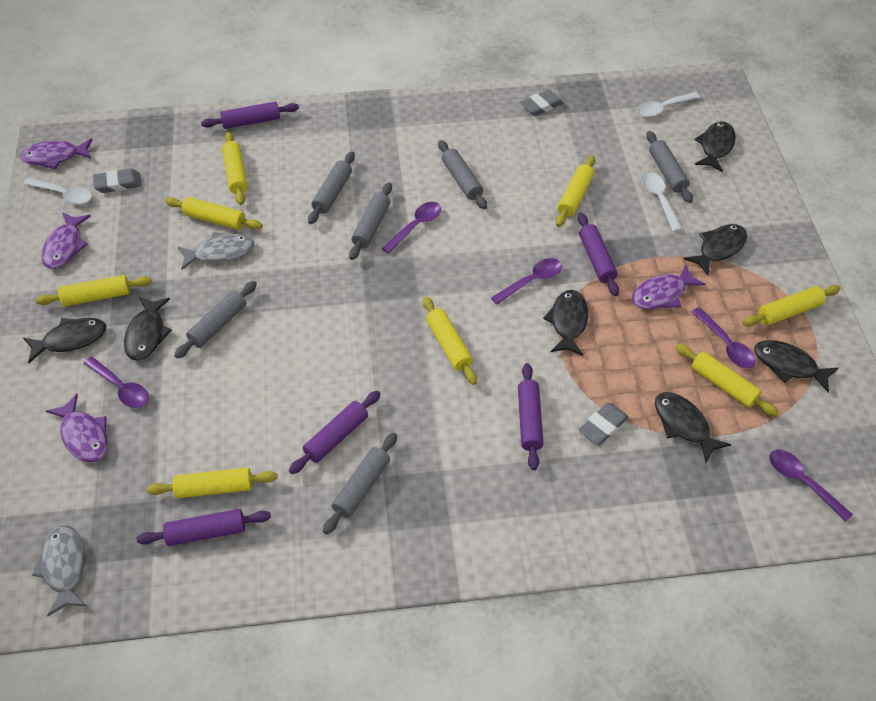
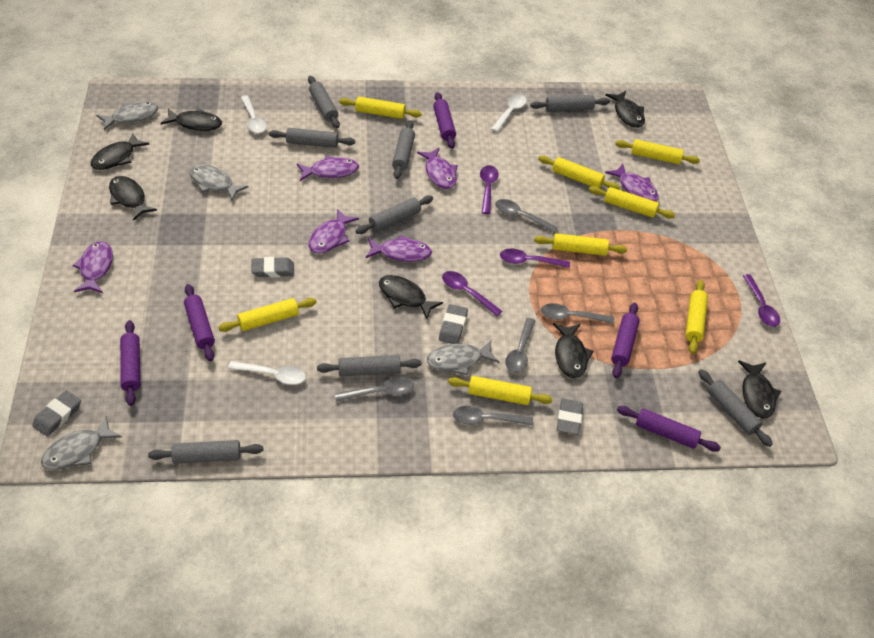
grey eraser: [93,168,141,193] [520,90,563,116] [579,403,629,445] = 3 -> [32,390,81,436] [251,257,294,278] [439,304,468,344] [557,398,583,435] = 4
grey fish: [32,526,87,617] [177,232,254,270] = 2 -> [41,416,122,470] [96,102,158,130] [190,164,249,201] [427,341,499,375] = 4
grey rolling pin: [174,281,257,359] [308,151,355,224] [323,433,397,534] [349,182,392,260] [438,140,487,209] [646,131,693,203] = 6 -> [148,440,263,464] [269,128,355,148] [308,76,340,128] [317,355,422,376] [356,196,433,234] [392,121,415,179] [530,95,610,112] [698,369,773,447] = 8
grey spoon: none = 0 -> [335,377,414,402] [453,406,533,425] [495,199,558,233] [505,318,535,373] [541,303,614,324] = 5
purple fish: [20,138,92,169] [42,212,91,269] [46,394,108,462] [632,264,706,309] = 4 -> [72,241,113,293] [296,156,359,181] [309,209,359,254] [366,235,432,262] [417,147,457,189] [605,164,659,202] = 6
purple spoon: [83,356,149,408] [382,202,441,254] [491,258,562,304] [691,307,756,369] [769,450,853,522] = 5 -> [442,271,502,316] [480,165,499,214] [500,249,570,268] [743,274,780,327] = 4

